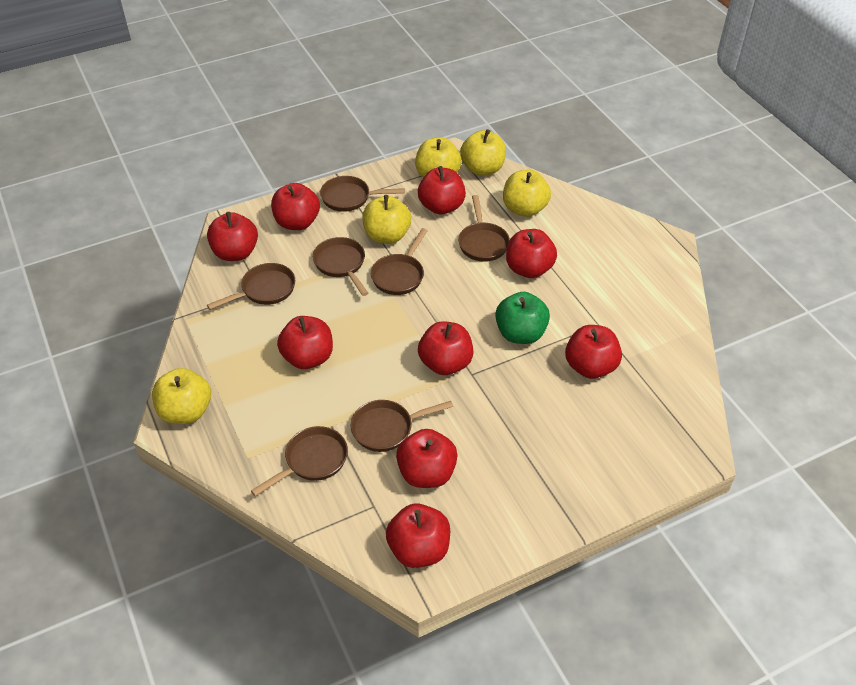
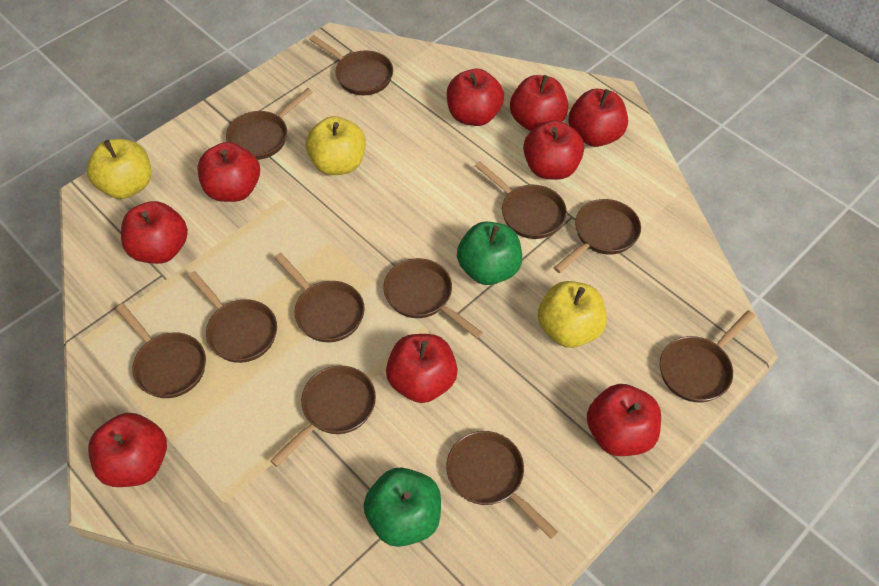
brown pan: [207,263,295,310] [251,426,348,496] [313,237,368,296] [320,176,405,212] [351,400,453,452] [371,228,428,295] [458,195,510,262] = 7 -> [116,304,206,398] [188,271,277,363] [226,88,313,160] [270,366,376,467] [274,253,365,342] [309,35,393,95] [383,258,483,338] [446,431,558,539] [475,161,567,239] [554,199,641,273] [660,310,755,402] = 11
green apple: [495,292,550,344] = 1 -> [364,467,441,547] [457,222,522,285] = 2
yellow apple: [152,368,211,424] [362,195,411,244] [415,137,462,178] [460,129,506,176] [503,170,551,217] = 5 -> [87,139,151,199] [305,116,366,175] [538,281,607,348] = 3

